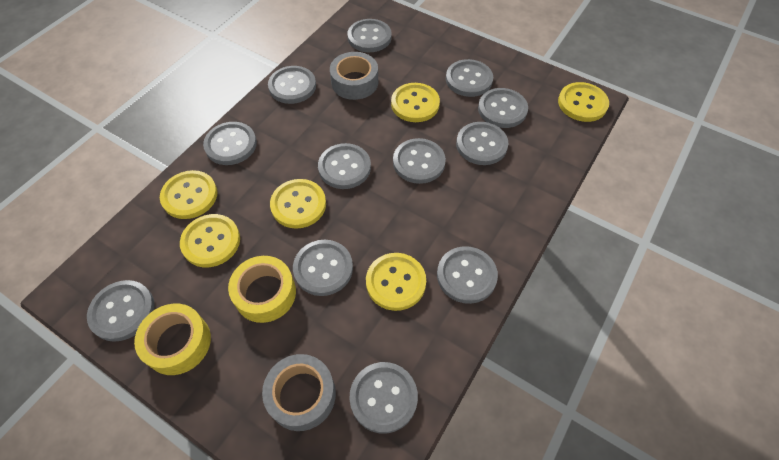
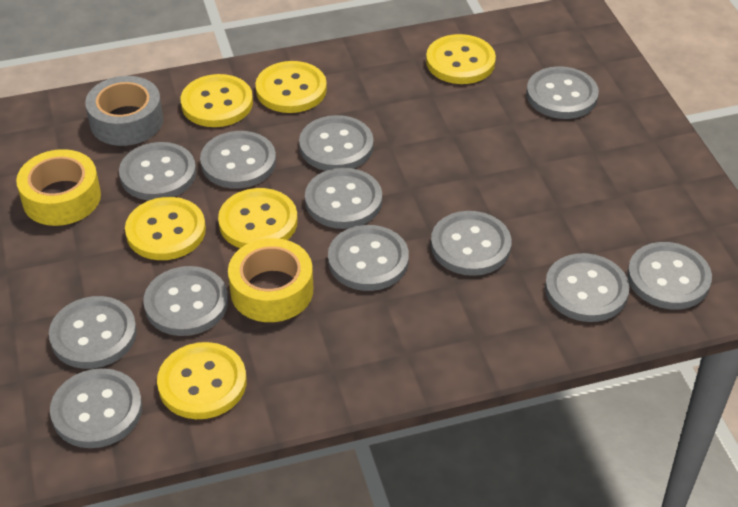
grey tape: [262,354,336,431] [330,52,378,100] = 2 -> [85,76,163,146] = 1

